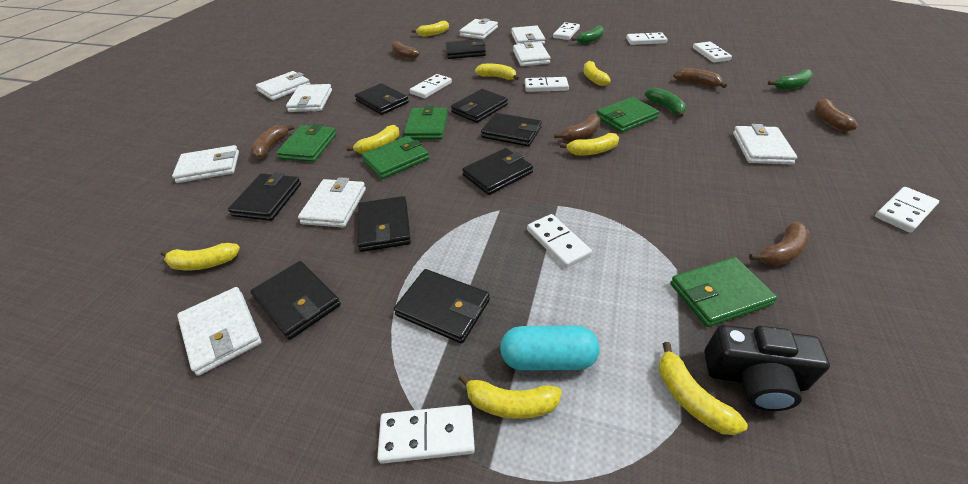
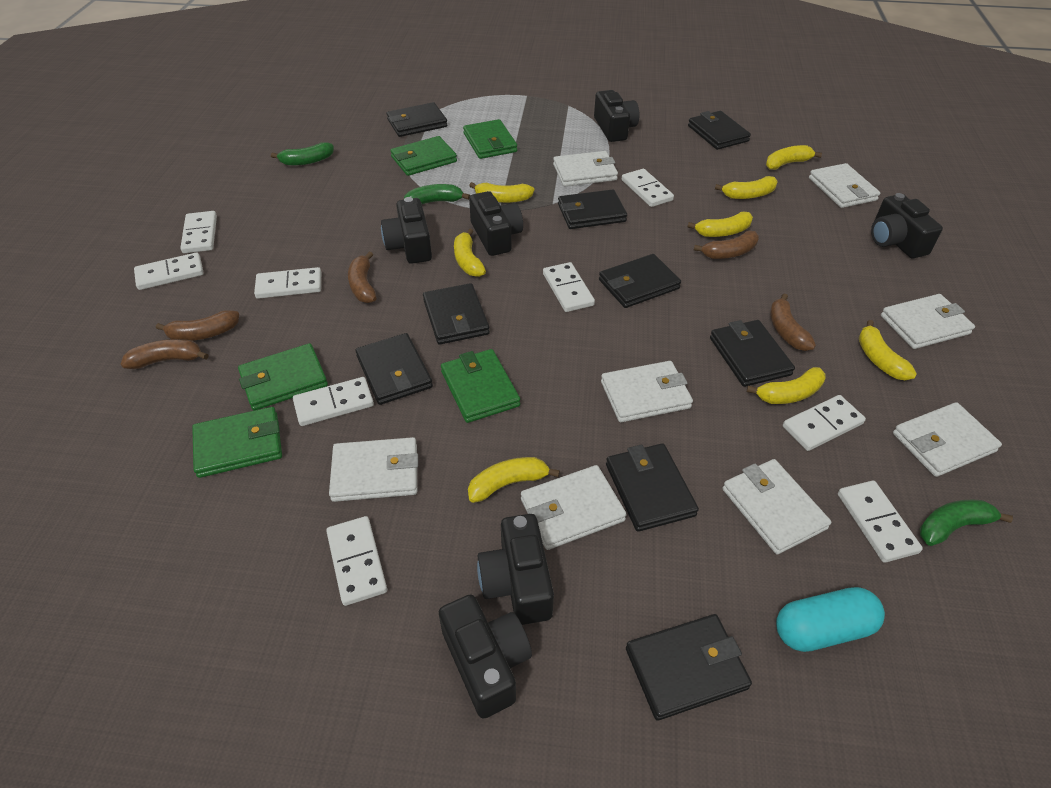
black camera: [704,325,830,411] = 1 -> [381,197,432,264] [439,595,532,719] [469,191,523,256] [477,514,554,625] [594,90,639,142] [871,193,943,258] = 6
brown banana: [251,125,294,159] [392,41,419,59] [554,114,601,142] [673,68,727,88] [749,222,809,266] [814,98,858,131] = 6 -> [121,339,209,369] [156,310,239,341] [348,251,376,303] [694,231,759,259] [770,294,816,351] = 5
white domino: [377,405,475,464] [410,74,452,98] [525,77,569,92] [527,214,592,268] [553,22,580,40] [626,32,667,45] [693,42,732,62] [875,187,939,232] = 8 -> [134,252,204,290] [180,211,217,253] [254,267,321,299] [293,377,374,426] [326,516,387,606] [543,262,595,312] [622,169,674,207] [783,395,866,451] [838,481,923,563] = 9
white wallet: [172,145,239,183] [177,287,262,376] [256,71,310,100] [286,84,332,112] [298,177,366,227] [459,18,498,39] [511,25,545,44] [513,42,551,66] [733,124,797,164] = 9 -> [329,437,418,502] [521,465,627,550] [553,151,618,186] [601,361,693,422] [723,459,831,555] [809,163,880,208] [881,294,975,349] [893,402,1002,477] = 8

